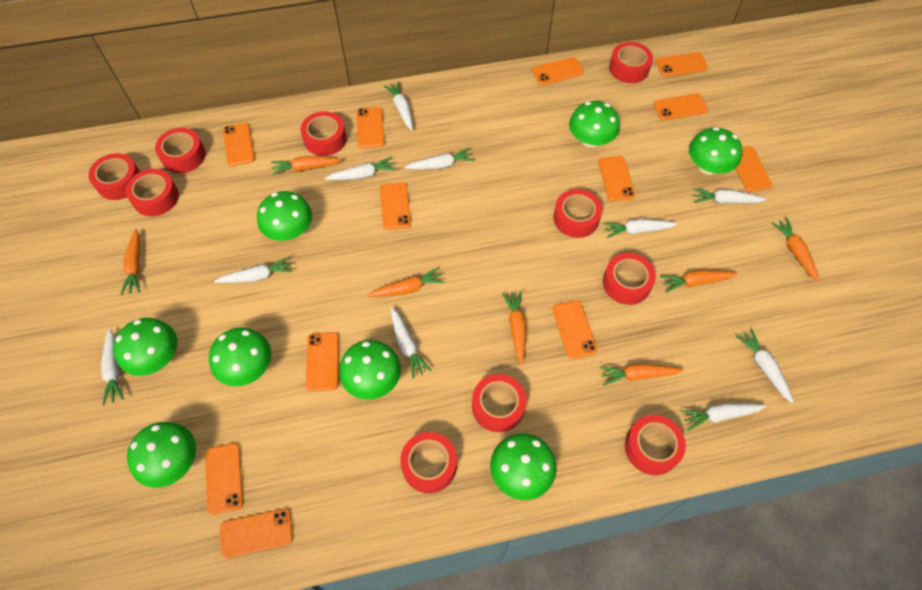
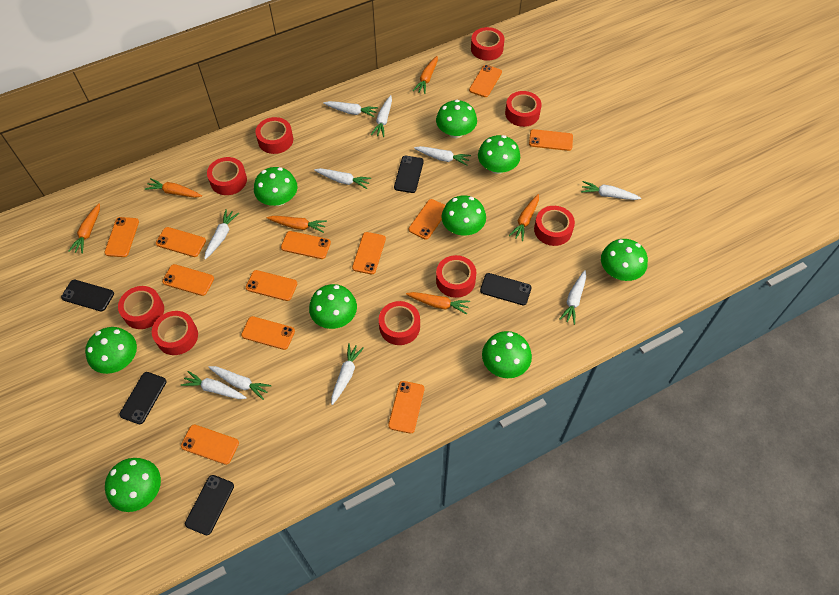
black phone: none = 0 -> [61,280,114,311] [119,372,167,424] [185,475,234,535] [394,156,424,193] [480,273,532,305] = 5
green mushroom: [113,318,177,376] [127,422,196,488] [209,327,271,386] [257,191,312,241] [339,340,401,400] [490,433,557,500] [569,101,620,148] [689,127,742,175] = 8 -> [85,327,137,374] [105,458,161,512] [254,167,298,206] [309,284,357,329] [436,100,477,138] [442,196,486,236] [478,135,520,174] [482,331,532,378] [601,239,648,281] = 9
orange carrot: [120,229,140,295] [271,156,342,175] [367,267,445,297] [502,291,526,364] [600,364,684,386] [660,270,738,293] [772,218,819,282] = 7 -> [68,203,100,254] [145,178,202,198] [267,216,327,233] [406,292,470,314] [413,56,438,94] [509,194,539,241] = 6
red tape: [88,153,140,200] [125,169,179,216] [155,128,206,173] [301,111,347,156] [400,432,457,493] [472,374,526,432] [553,189,602,238] [603,253,656,305] [609,42,653,83] [625,415,686,475] = 10 -> [118,286,164,329] [152,311,198,355] [207,157,247,195] [255,117,293,154] [379,301,420,345] [436,255,476,298] [471,27,504,61] [505,91,542,127] [534,206,575,246] = 9

